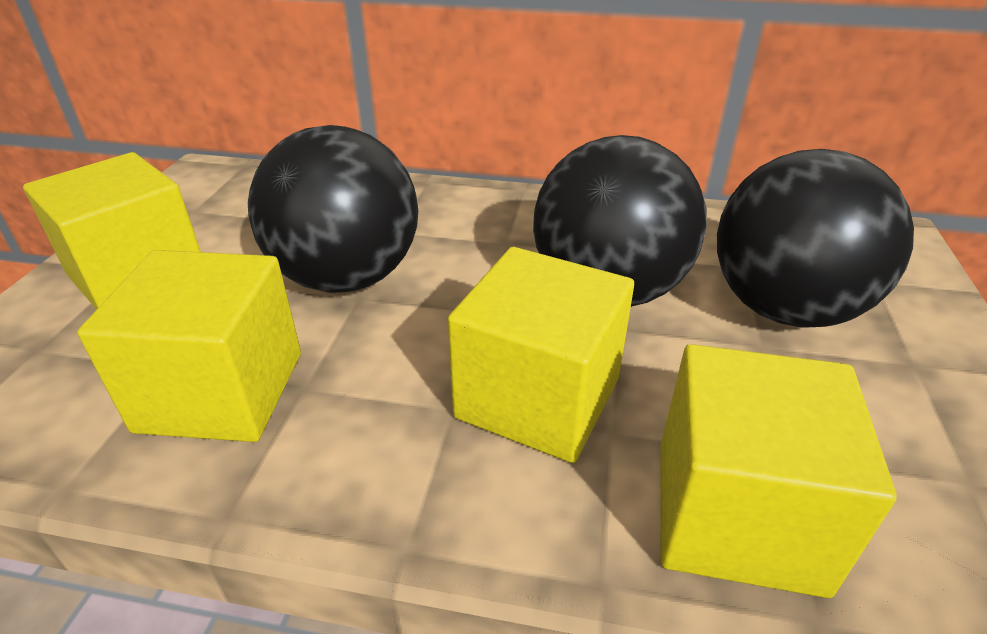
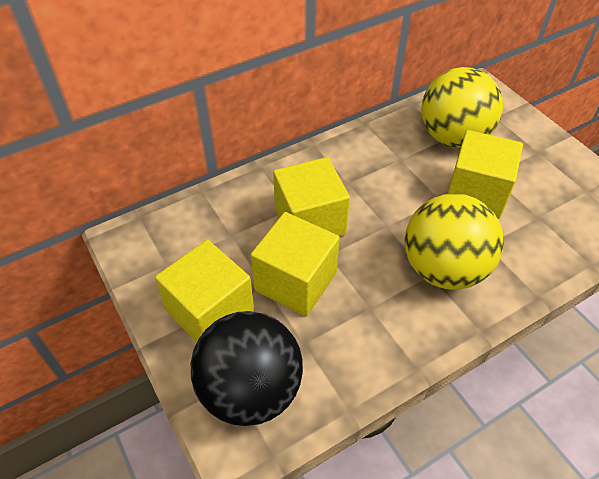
black ball: [248,125,418,293] [533,135,707,307] [717,149,914,327] = 3 -> [191,311,303,426] = 1
yellow ball: none = 0 -> [405,194,504,290] [421,67,503,148] = 2

